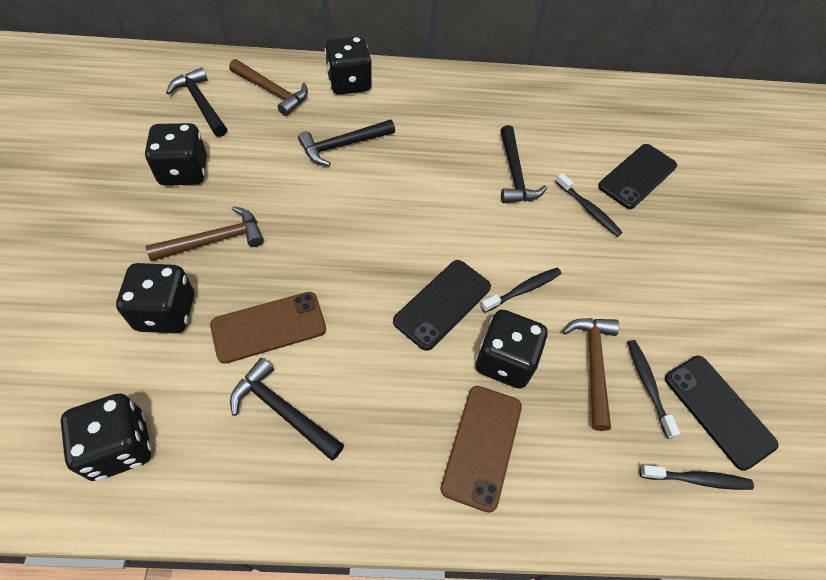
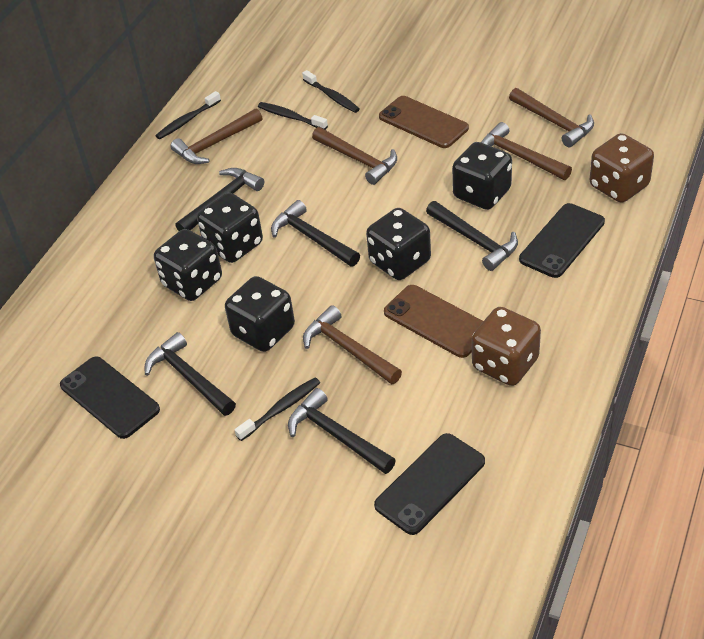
black hammer: [166,67,227,137] [230,358,344,461] [298,120,395,166] [500,125,547,203] = 4 -> [145,332,236,416] [175,168,264,231] [271,200,360,267] [288,388,396,474] [426,201,518,271] = 5
brown dice: none = 0 -> [472,307,541,386] [589,133,654,203] = 2
brown hammer: [146,206,264,261] [229,59,308,116] [563,318,619,431] = 3 -> [171,108,262,164] [303,305,402,384] [312,127,397,185] [481,122,572,180] [509,88,594,147] = 5

